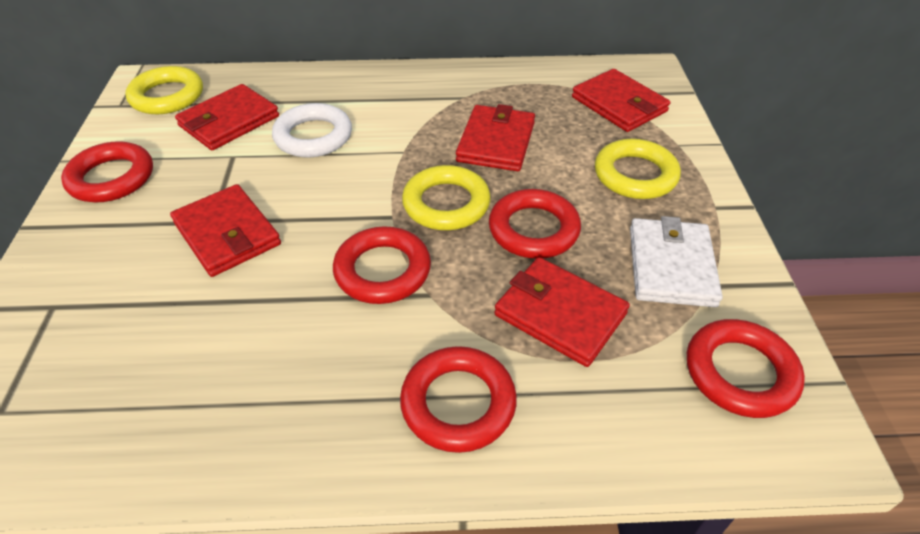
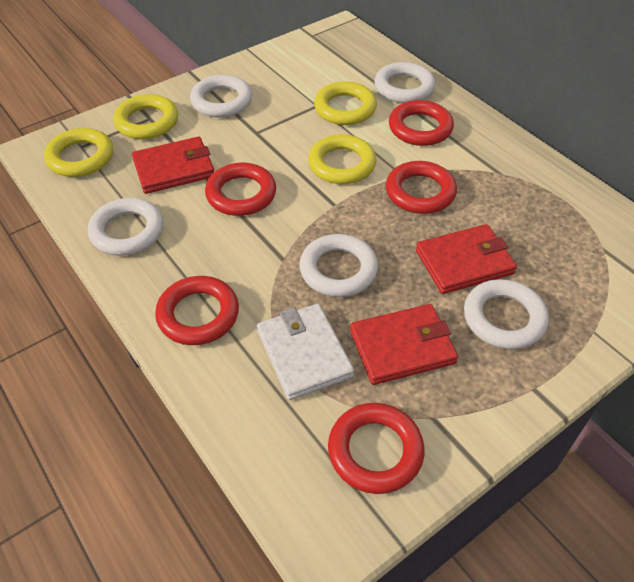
red wallet: [170,184,281,277] [175,84,279,150] [456,104,535,171] [494,257,630,367] [572,69,670,132] = 5 -> [132,137,214,194] [350,304,458,385] [416,224,517,294] = 3
white ring: [272,103,352,158] = 1 -> [88,198,164,256] [190,75,252,118] [299,234,378,297] [375,62,435,103] [464,279,549,349] = 5
yellow ring: [126,66,203,114] [402,165,491,230] [595,139,681,199] = 3 -> [44,128,113,177] [113,94,178,139] [308,134,376,184] [314,81,377,125] = 4

